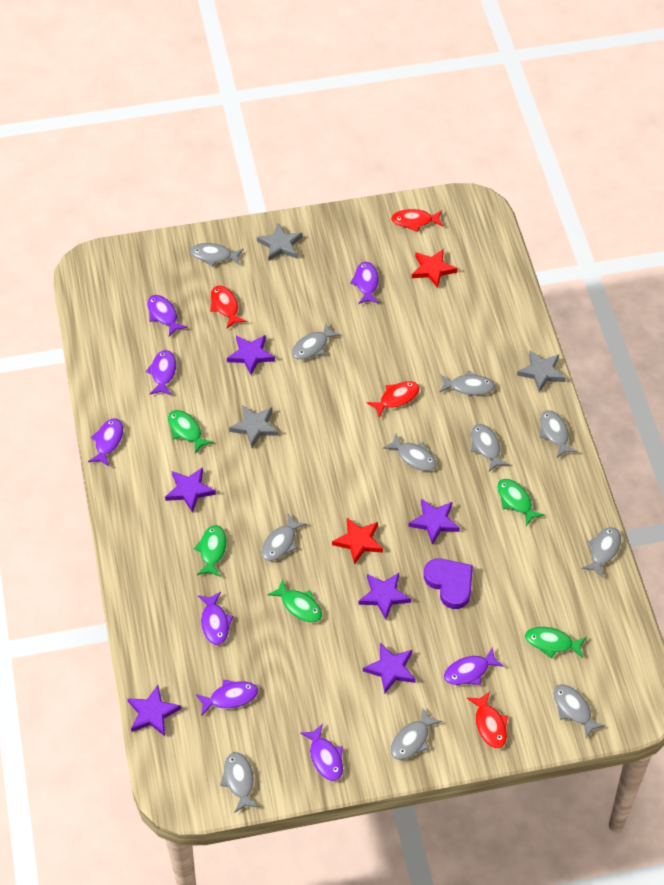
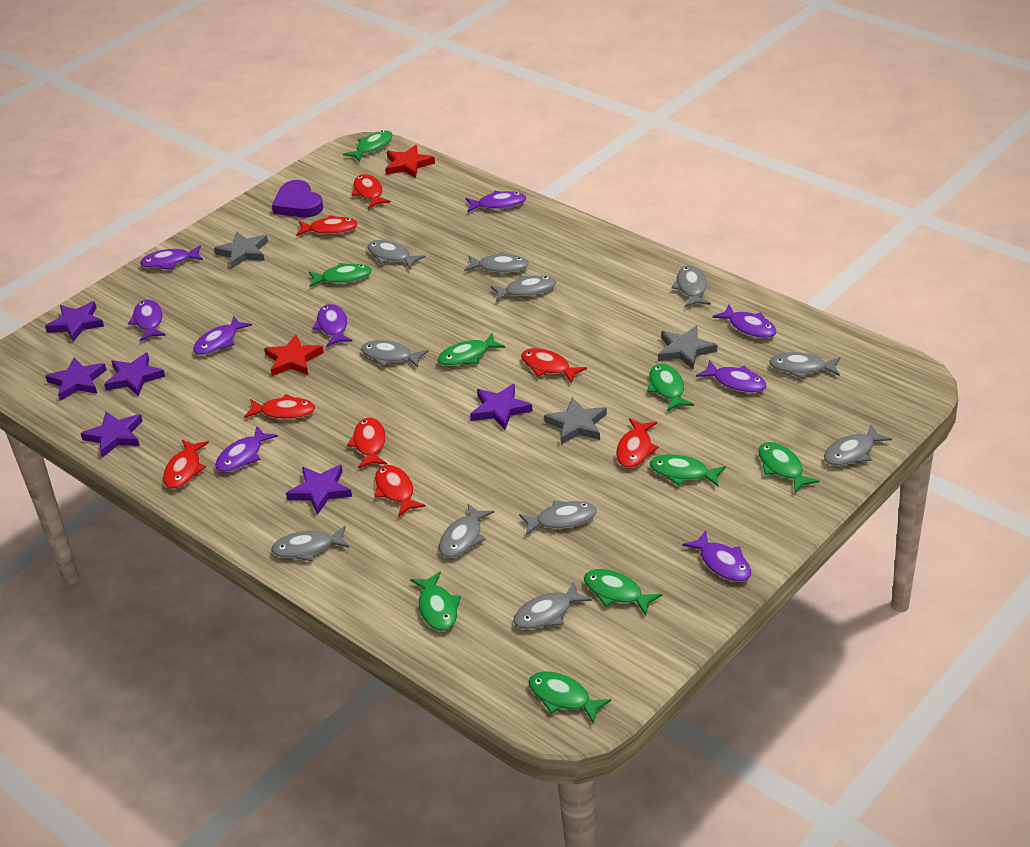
green fish: [168,410,213,454] [194,525,227,577] [267,579,322,623] [497,479,545,526] [525,627,586,658] = 5 -> [309,263,372,287] [343,130,393,162] [410,571,461,631] [438,333,505,366] [528,672,611,724] [584,569,662,616] [647,364,694,411] [650,454,726,486] [758,442,820,493] = 9
purple fish: [88,419,123,467] [146,350,176,395] [147,295,188,336] [196,680,258,715] [198,592,233,645] [300,724,343,781] [350,262,380,304] [444,647,504,685] = 8 -> [128,300,166,341] [140,245,203,270] [193,316,252,355] [215,426,278,472] [312,304,353,347] [466,191,526,212] [682,530,751,582] [696,360,767,393] [712,305,777,338] = 9
red fish: [210,286,247,328] [367,381,420,418] [391,209,443,232] [467,692,508,748] = 4 -> [163,440,209,489] [244,394,315,419] [296,215,358,236] [347,418,387,468] [352,174,391,209] [375,465,426,517] [521,348,587,383] [616,418,659,468] = 8

